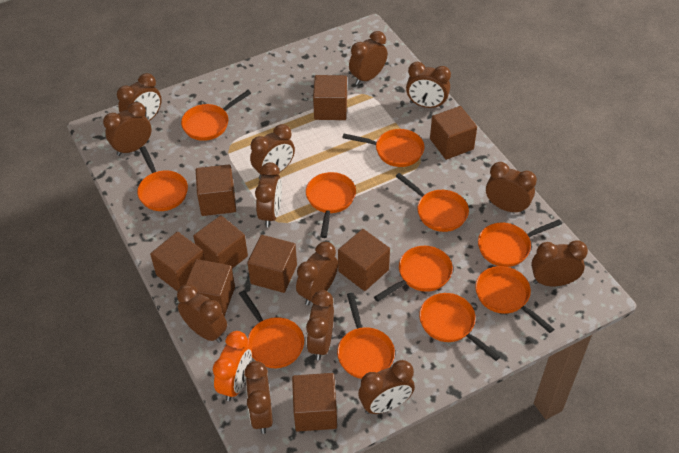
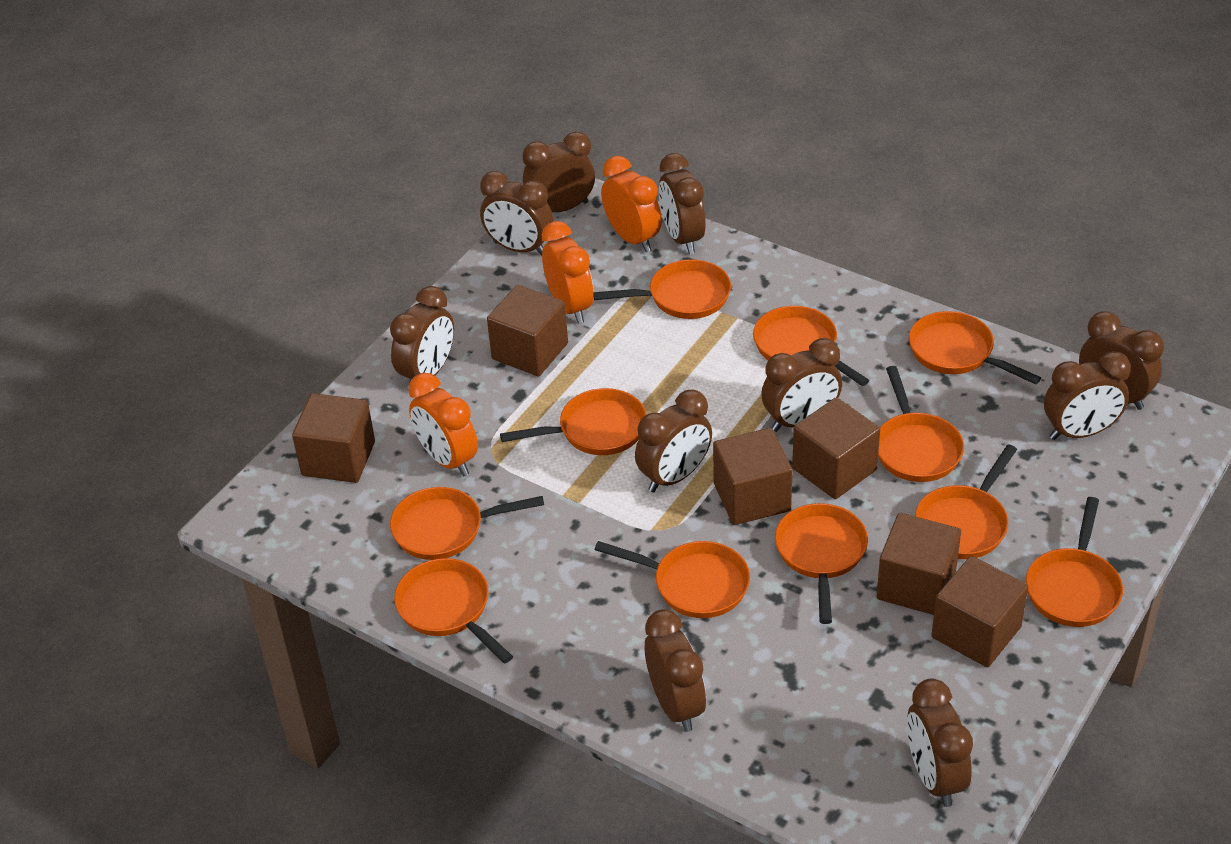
brown clock: [103,102,152,156] [117,73,162,121] [177,284,227,343] [244,361,273,434] [250,124,295,179] [255,162,282,227] [296,242,338,305] [306,290,334,360] [349,31,388,85] [358,360,415,414] [406,62,451,109] [486,162,537,214] [531,240,588,286] = 13 -> [390,286,454,384] [480,171,553,255] [523,132,595,212] [635,390,712,492] [645,609,706,732] [659,153,706,254] [761,338,842,432] [907,678,973,807] [1044,351,1131,440] [1079,311,1164,410] = 10
brown cube: [150,232,205,292] [185,259,235,316] [193,215,248,268] [196,164,236,216] [247,235,297,293] [292,373,337,432] [313,75,347,120] [338,229,390,291] [430,106,477,160] = 9 -> [292,393,375,483] [487,285,568,376] [713,428,793,525] [792,397,880,499] [877,513,961,615] [931,556,1028,667] = 6
orange clock: [213,331,252,401] = 1 -> [408,373,478,476] [542,221,594,324] [601,156,662,252] = 3

